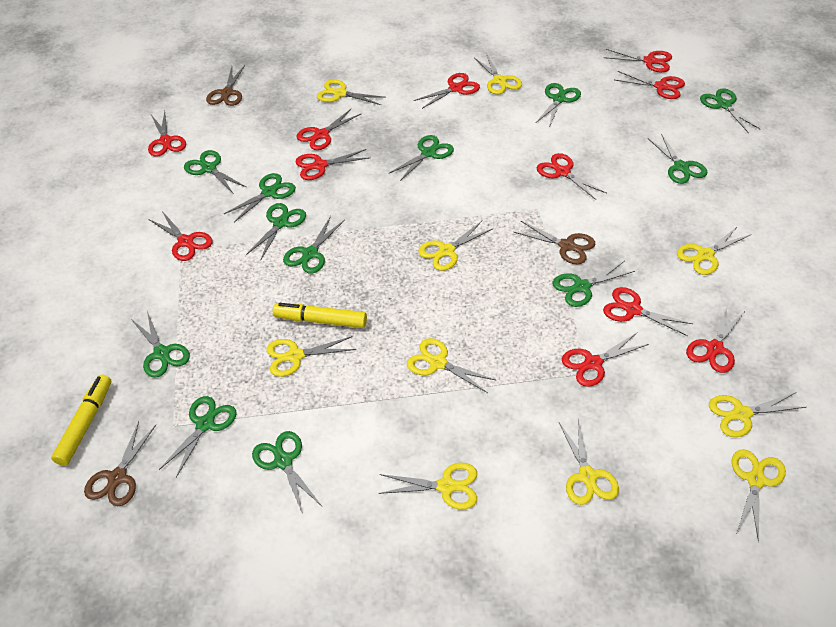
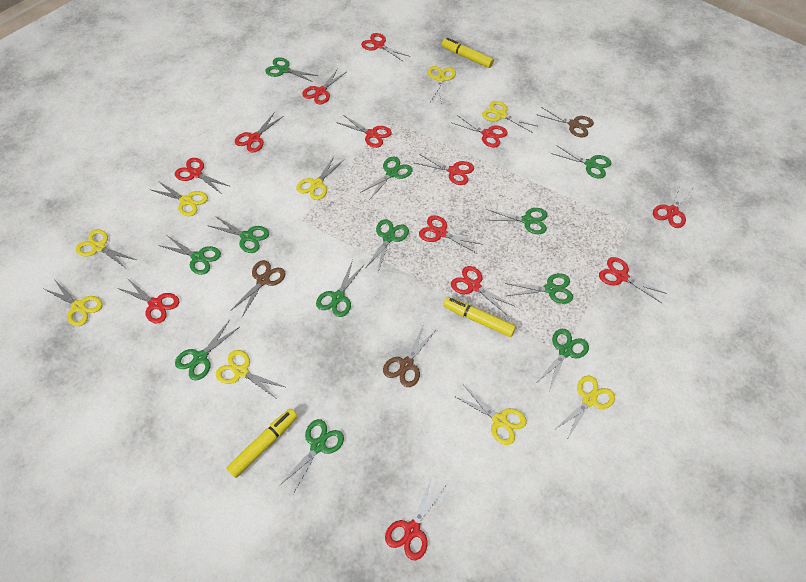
red scissors: [148,111,186,157] [148,211,213,261] [295,149,369,180] [296,109,361,150] [414,73,480,109] [537,153,606,200] [562,333,649,387] [603,287,693,336] [604,49,672,72] [615,71,685,99] [686,305,745,373] = 11 -> [117,278,179,324] [175,158,231,194] [235,112,284,153] [302,69,346,104] [338,115,392,148] [361,33,410,62] [385,477,445,560] [415,154,474,185] [419,215,483,254] [451,115,508,148] [451,266,514,315] [599,257,667,303] [653,183,695,228] = 13
yellow marker: [51,374,111,466] [273,303,367,328] = 2 -> [226,408,298,478] [442,38,494,68] [443,297,516,337] = 3
yellow scissors: [266,336,356,377] [317,80,386,105] [378,463,477,510] [407,338,497,393] [418,221,492,271] [474,53,522,95] [559,419,619,505] [677,226,750,275] [709,392,807,437] [732,449,786,542] = 10 -> [44,279,103,326] [76,229,136,269] [152,180,208,216] [216,350,287,400] [296,155,345,200] [428,66,456,104] [454,386,527,445] [482,101,537,133] [556,376,615,440] = 9

